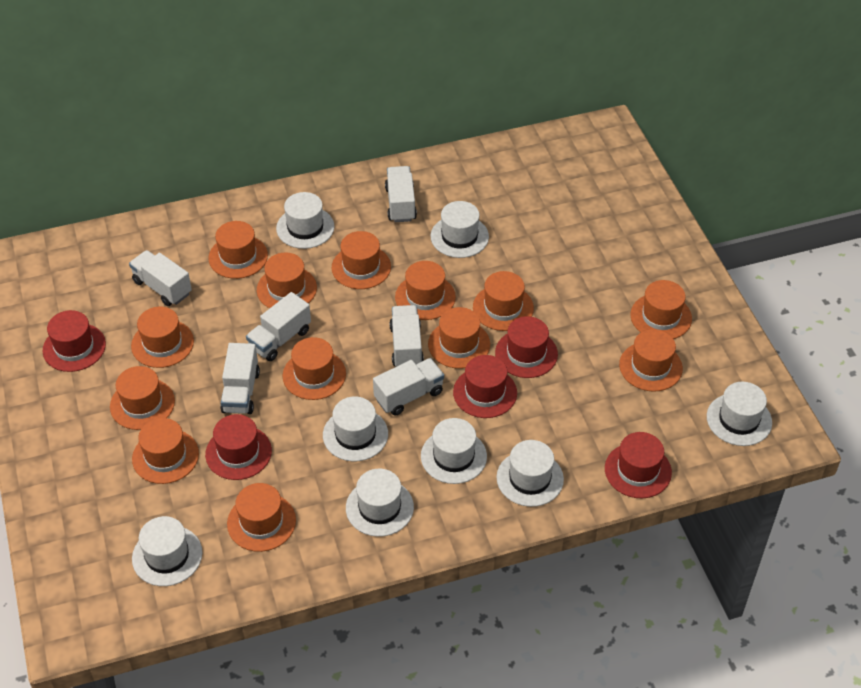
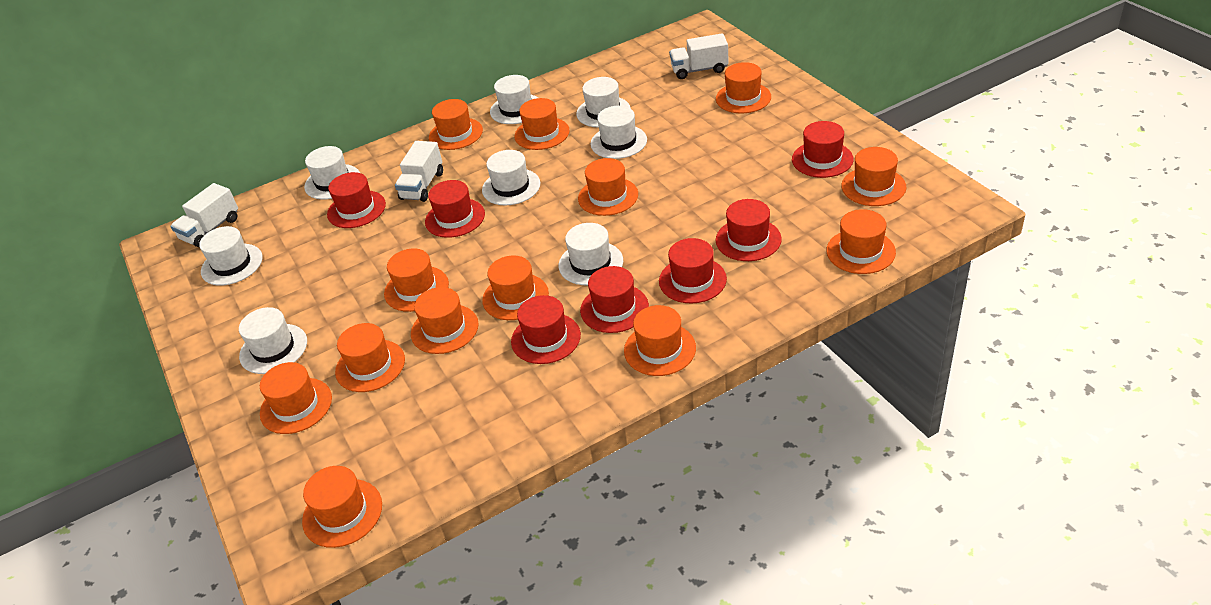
red hat: [43,310,106,372] [205,414,272,480] [453,355,517,418] [495,316,558,378] [605,432,672,498] = 5 -> [327,172,386,228] [425,180,485,238] [511,295,581,364] [580,266,649,333] [659,238,727,303] [716,199,782,261] [792,121,854,178] = 7
white truck: [129,250,192,306] [220,343,260,414] [246,292,311,361] [373,358,444,416] [385,166,417,222] [389,305,424,367] = 6 -> [170,183,238,247] [395,141,443,202] [669,33,729,79] = 3

